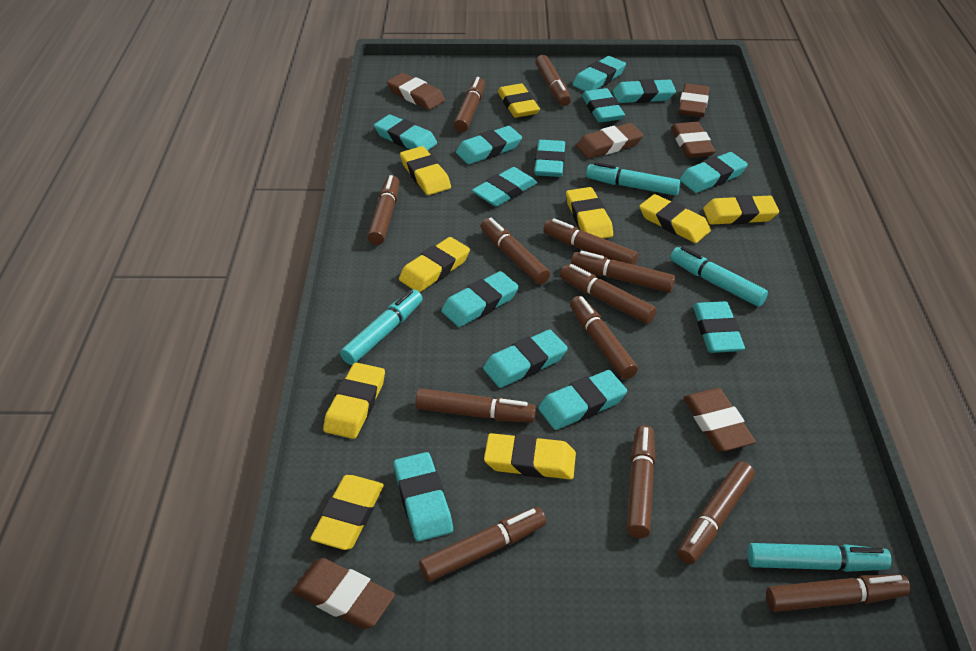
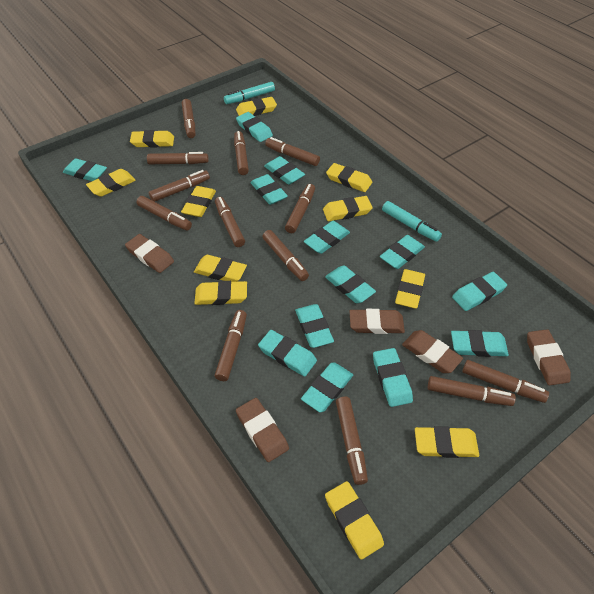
brown eraser: [292,558,395,629] [387,73,445,110] [576,123,643,158] [671,122,716,158] [678,83,710,117] [683,388,756,452] = 6 -> [125,234,174,273] [236,398,289,462] [349,309,405,334] [402,330,463,373] [527,329,571,385] = 5
turquoise marker: [340,289,423,365] [586,162,681,196] [670,246,768,307] [748,543,891,572] = 4 -> [224,82,275,104] [382,201,442,242] = 2
yellow eraser: [310,475,384,550] [323,363,385,439] [399,237,470,292] [400,146,451,195] [484,433,576,479] [498,83,540,118] [566,187,613,238] [639,194,711,243] [703,195,779,225] = 9 -> [86,169,136,197] [130,130,174,148] [181,186,216,217] [194,255,247,282] [195,281,247,305] [236,97,277,116] [323,196,373,221] [325,481,384,560] [326,163,372,192] [395,269,425,309] [415,426,479,458] = 11

